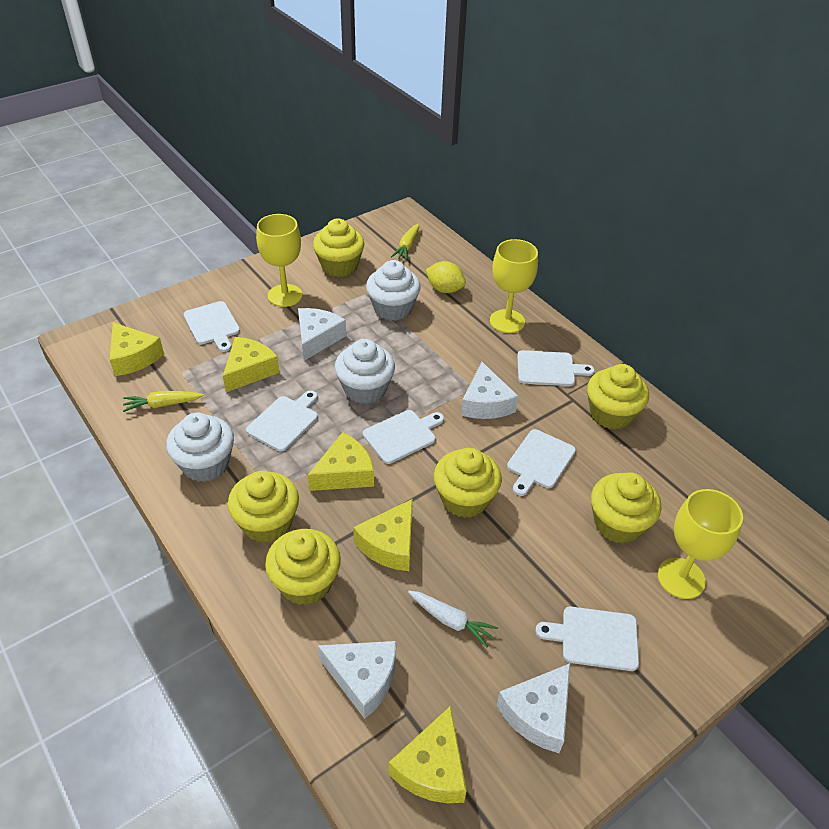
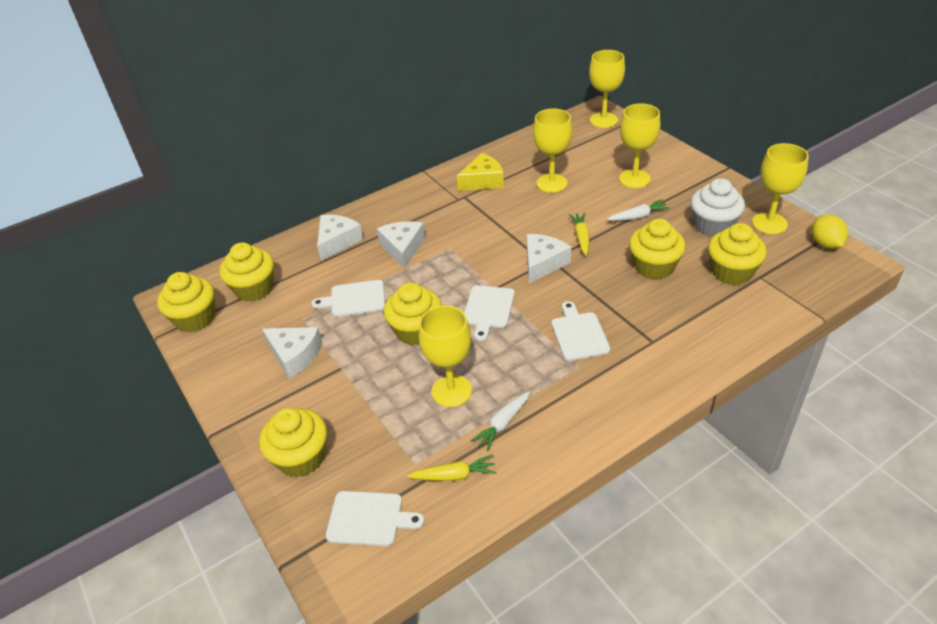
white carrot: [408,591,498,648] = 1 -> [470,391,530,451] [607,199,670,221] = 2
white cupcake: [166,413,234,482] [335,339,395,404] [366,260,421,321] = 3 -> [691,178,745,237] = 1
white cutting board: [183,301,240,352] [246,390,318,452] [363,410,444,464] [507,429,576,496] [517,350,595,386] [535,607,639,671] = 6 -> [312,280,385,317] [326,491,424,546] [464,285,515,341] [551,301,610,361] = 4
yellow cheese: [110,322,164,376] [223,337,280,392] [308,432,374,491] [353,499,413,571] [389,706,467,803] = 5 -> [457,153,504,191] = 1
yellow goblet: [256,214,302,307] [490,239,538,333] [658,489,743,599] = 3 -> [419,306,472,407] [533,108,572,193] [589,50,625,128] [619,103,661,188] [752,143,809,234] = 5

